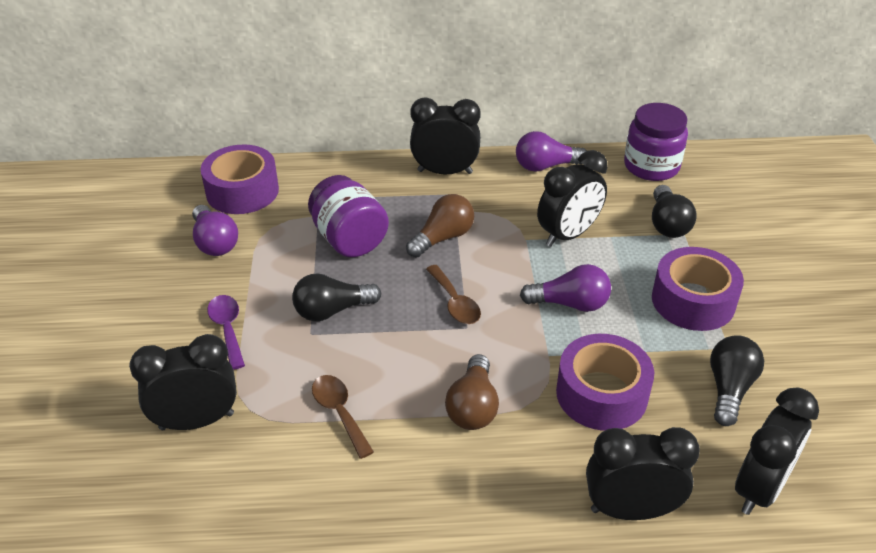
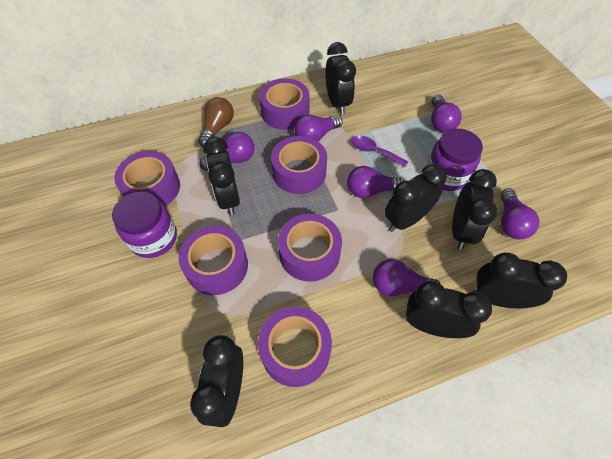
black clock: [129,334,237,430] [410,97,481,175] [537,150,608,247] [586,427,700,520] [735,387,819,515] = 5 -> [190,335,243,427] [203,137,240,215] [325,42,356,115] [385,164,446,232] [406,281,492,338] [452,169,497,250] [473,253,567,308] = 7
black light bulb: [292,273,381,321] [652,185,697,238] [710,335,764,426] = 3 -> none = 0
brown light bulb: [406,194,474,258] [445,354,499,430] = 2 -> [198,97,234,147] = 1
brown spoon: [312,375,374,459] [426,265,481,324] = 2 -> none = 0
purple light bulb: [192,205,238,256] [516,131,587,172] [520,264,611,312] = 3 -> [200,132,254,171] [295,115,343,142] [347,166,404,198] [373,259,441,296] [431,94,462,133] [500,188,539,240] = 6
purple tape: [200,145,279,214] [556,334,654,431] [652,247,744,331] = 3 -> [114,151,180,206] [179,226,248,295] [258,307,332,387] [259,78,310,130] [271,136,327,194] [278,214,342,282] = 6

